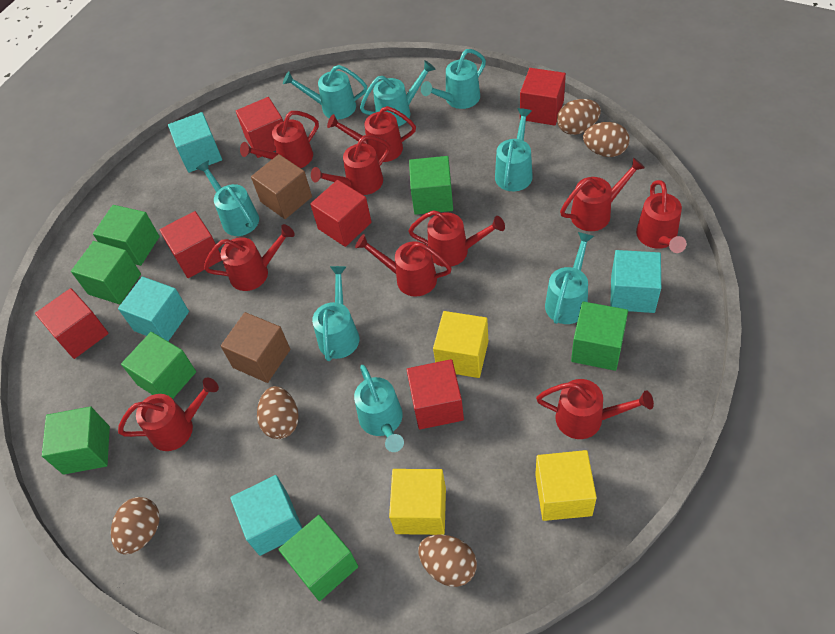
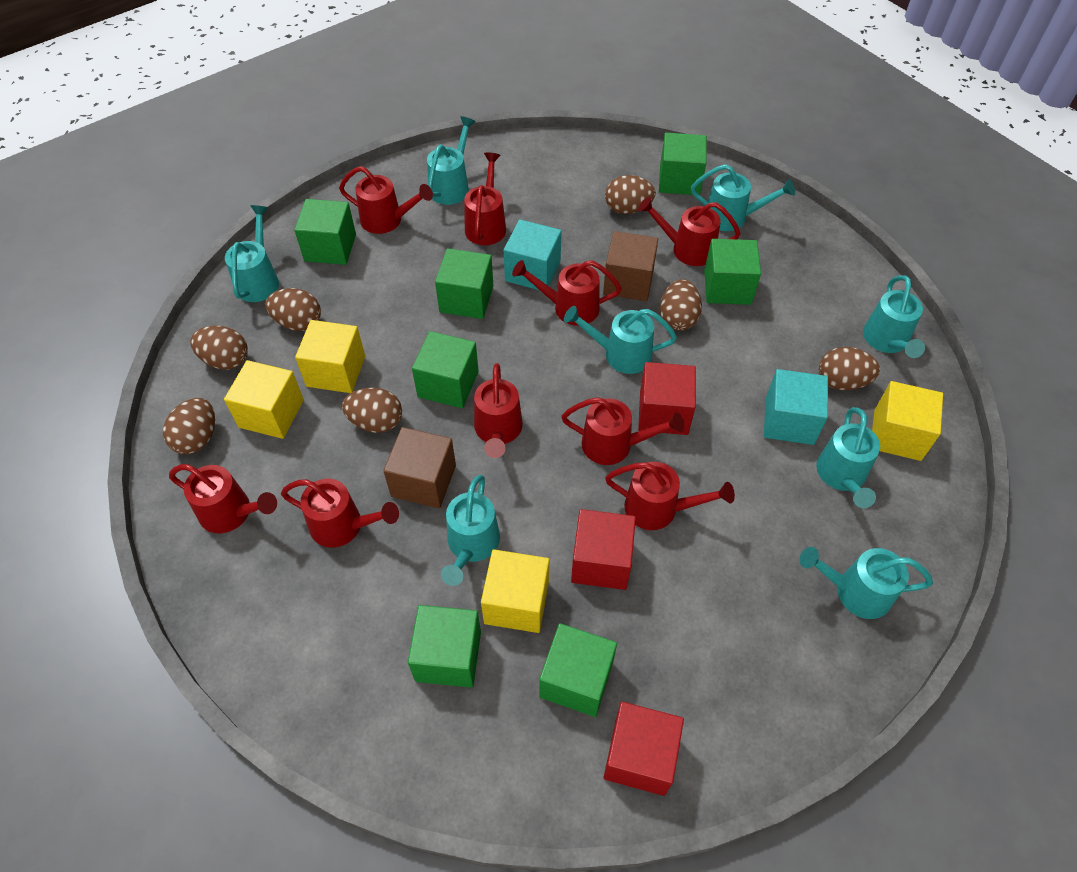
brown egg: [111,497,160,554] [257,386,299,439] [418,535,477,587] [557,99,601,135] [583,122,630,157] = 5 -> [163,398,215,454] [190,325,248,370] [265,288,321,331] [342,388,402,433] [605,175,656,214] [660,279,702,331] [819,347,880,390] = 7
red cube: [35,288,109,359] [159,211,222,278] [236,97,283,158] [310,180,372,247] [406,359,464,430] [520,68,566,126] = 6 -> [571,509,636,590] [604,702,684,796] [638,362,696,435] = 3
red watering can: [118,378,219,451] [204,224,295,291] [240,111,319,168] [311,135,390,195] [327,106,416,162] [355,234,452,297] [408,210,505,267] [536,379,654,439] [560,157,645,231] [636,180,687,253] = 10 -> [169,464,277,533] [281,479,399,548] [339,166,433,234] [464,153,506,245] [474,363,523,458] [512,260,622,326] [561,397,684,465] [605,462,735,530] [638,197,741,266] = 9
turquoise cube: [118,276,189,341] [168,112,222,173] [230,475,302,556] [610,250,661,313] = 4 -> [504,220,561,290] [764,369,828,445] = 2
yellow cube: [389,469,446,535] [433,311,488,378] [535,450,597,521] = 3 -> [224,360,304,439] [295,320,365,393] [481,549,549,633] [872,381,943,461] = 4

